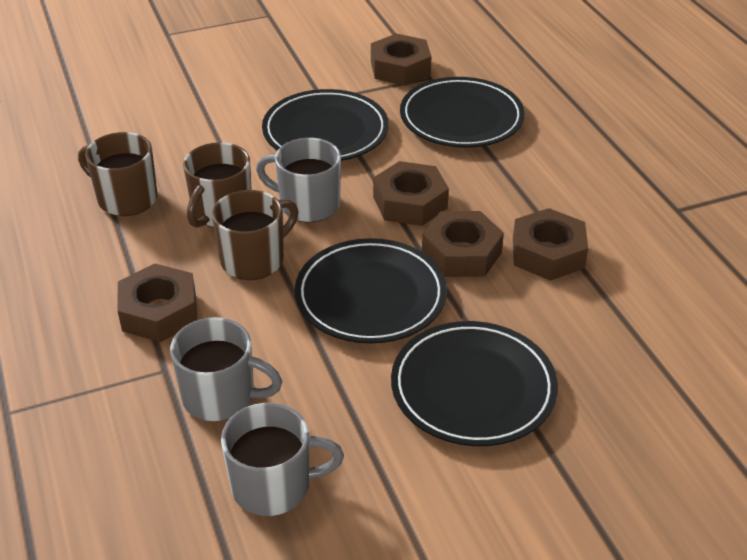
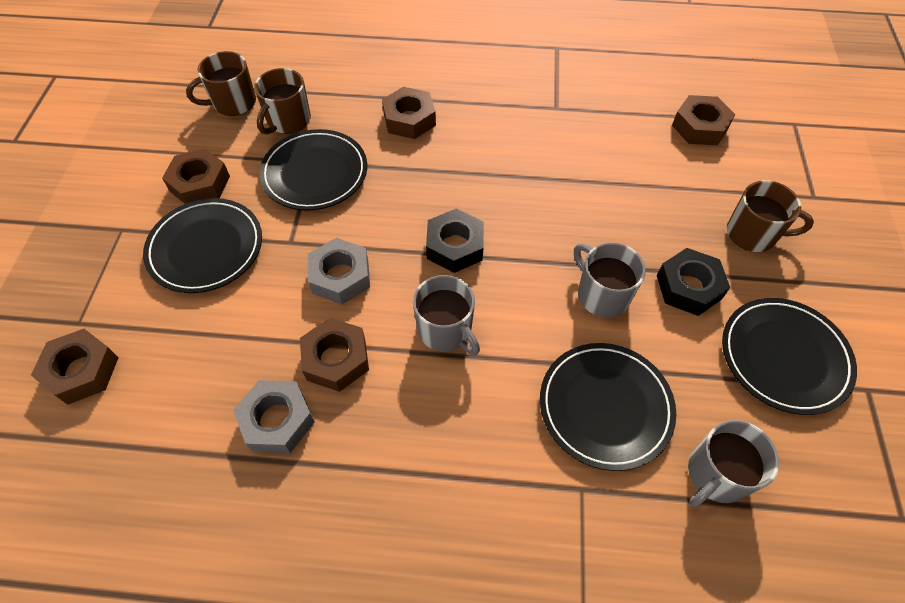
black nut: none = 0 -> [426,208,484,273] [657,248,730,316] = 2
grey nut: none = 0 -> [233,380,315,453] [308,238,370,304] = 2

